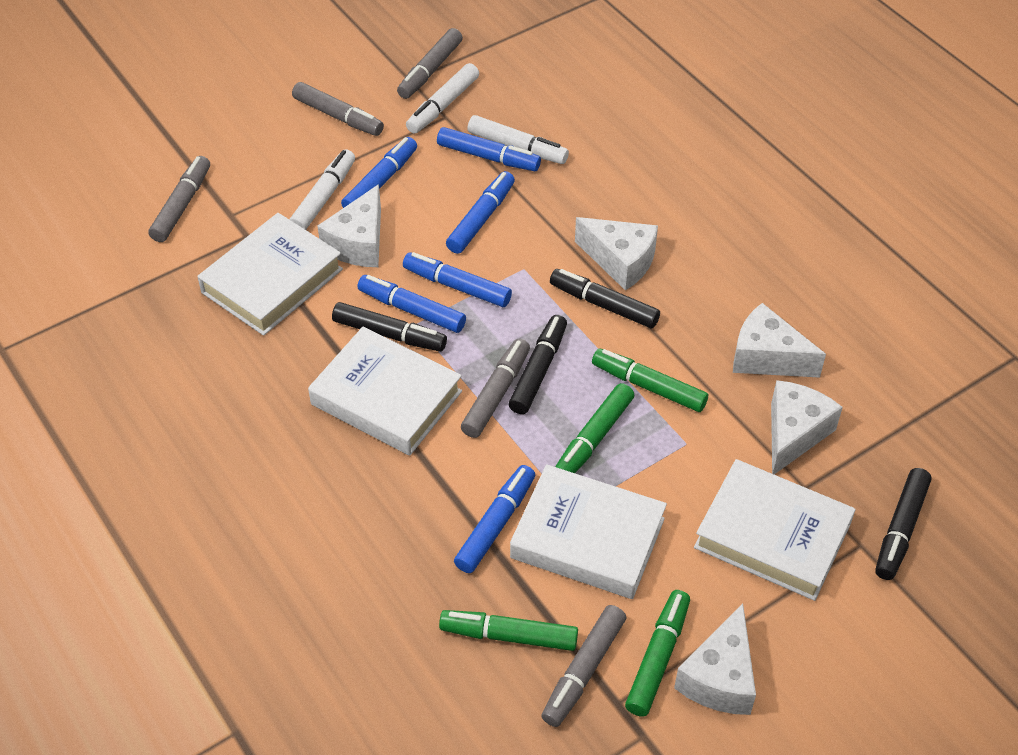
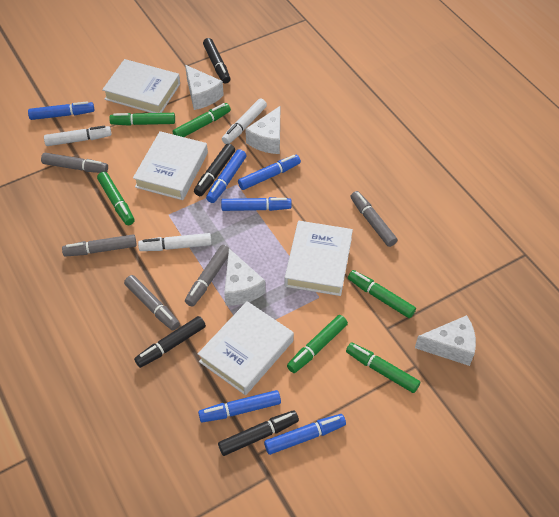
green marker: [439,610,578,651] [555,383,634,473] [592,348,708,412] [625,590,690,717] = 4 -> [97,172,134,225] [109,113,175,126] [173,103,231,137] [287,315,348,373] [346,342,420,393] [348,270,416,318] = 6
white cheese: [318,184,381,267] [575,217,658,291] [674,604,756,715] [733,303,826,378] [771,380,843,474] = 5 -> [185,65,224,110] [224,249,266,306] [245,106,280,154] [415,315,476,366] = 4

